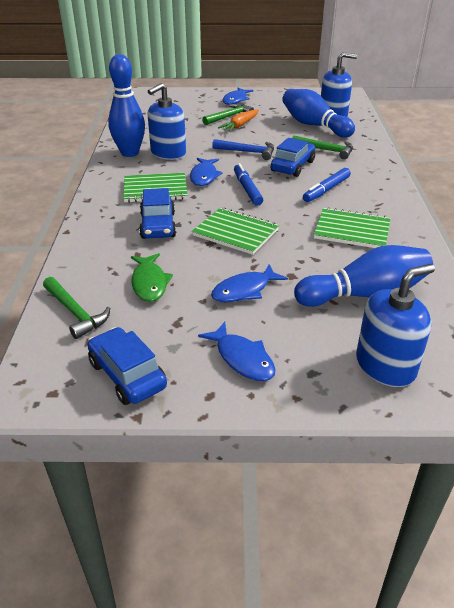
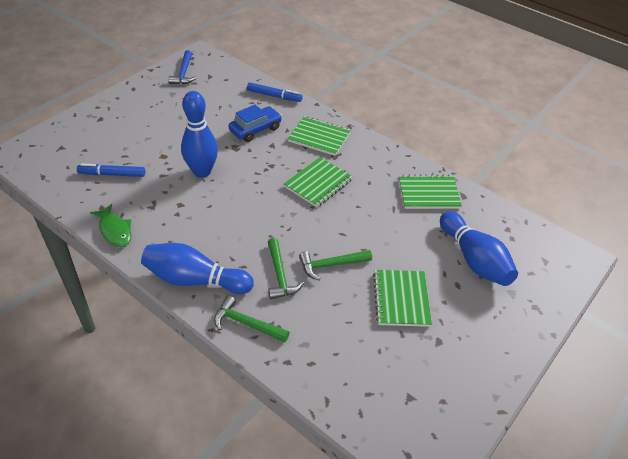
blue car: [87,327,167,405] [139,188,176,239] [271,138,315,177] = 3 -> [229,105,282,142] = 1
blue fish: [190,158,223,186] [198,322,275,381] [211,264,288,302] [222,88,253,105] = 4 -> none = 0
blue soap dispenser: [148,83,186,160] [321,52,357,117] [356,264,435,387] = 3 -> none = 0
green notebook: [123,173,188,203] [192,207,279,255] [314,207,391,248] = 3 -> [284,157,353,207] [287,116,351,156] [373,270,432,327] [399,174,462,209] = 4
orange carrot: [218,110,259,132] = 1 -> none = 0

